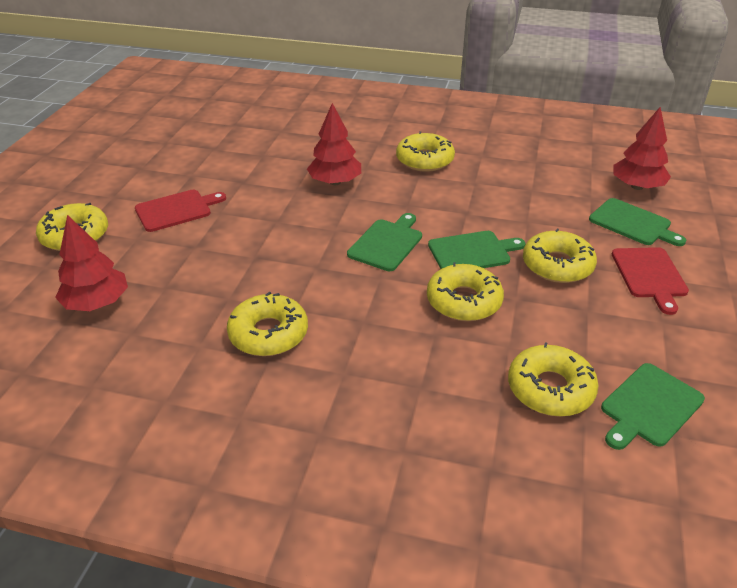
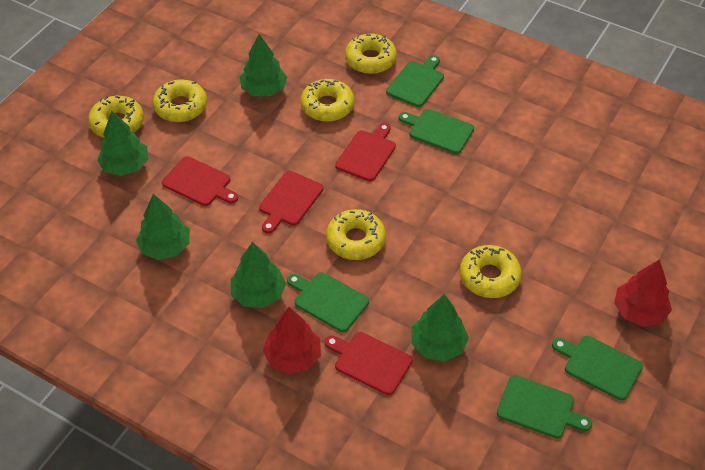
green cutting board: [347,213,422,271] [428,231,525,269] [589,198,686,246] [601,363,705,450] = 4 -> [287,272,369,332] [386,55,444,107] [399,109,474,154] [497,375,592,439] [552,336,643,400] = 5
green tree: none = 0 -> [97,111,148,176] [136,193,190,260] [231,242,286,308] [240,34,287,96] [411,294,469,362] = 5
red cutting board: [135,190,226,232] [612,247,689,315] = 2 -> [162,156,238,206] [259,171,323,234] [325,332,413,395] [335,123,396,182] = 4
red tree: [55,215,128,311] [307,103,361,185] [613,107,671,190] = 3 -> [263,307,321,374] [614,260,672,327] = 2

